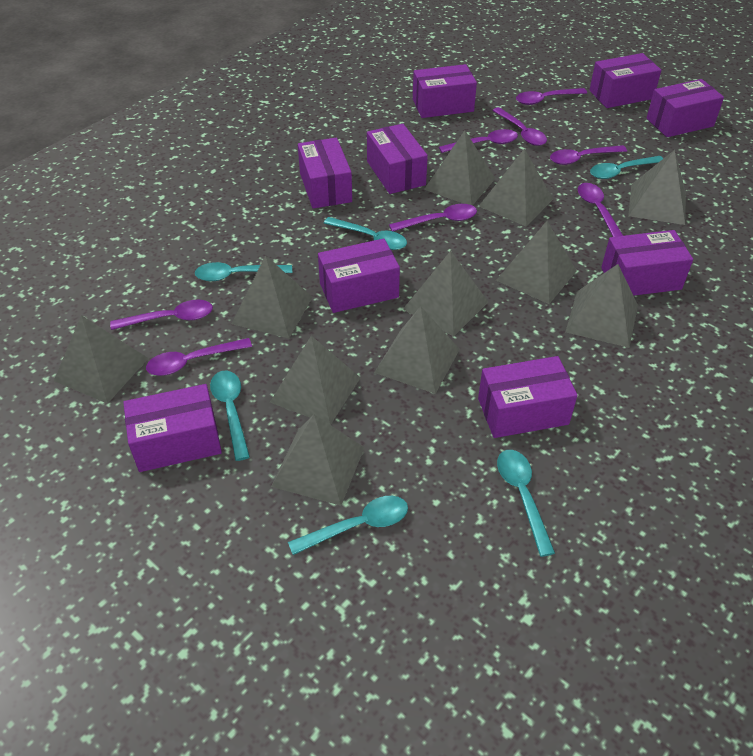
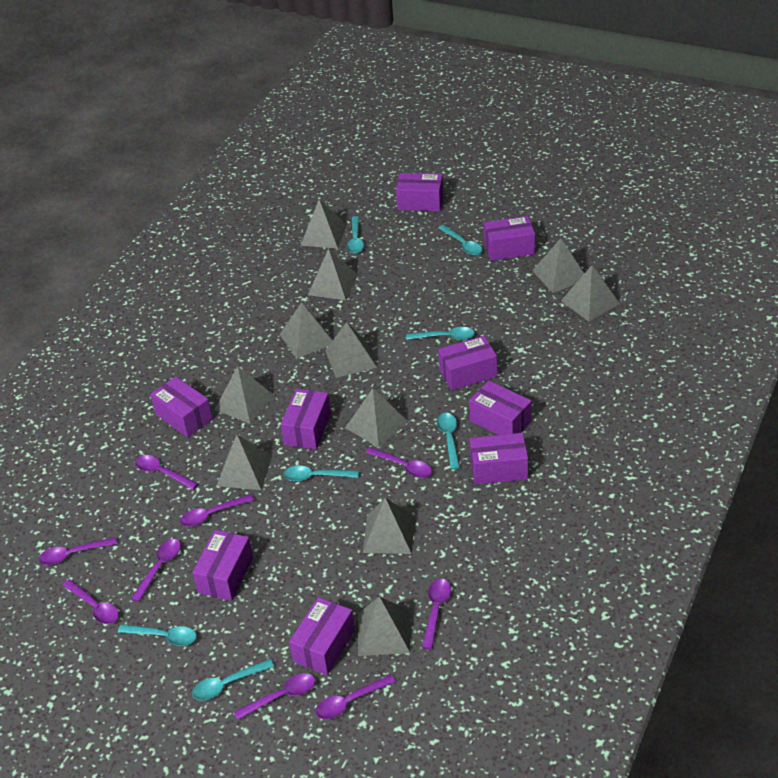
purple spoon: [110,300,213,330] [146,338,252,376] [389,204,477,231] [439,129,518,153] [492,107,547,146] [516,88,587,105] [550,145,627,165] [578,183,623,237] = 8 -> [38,537,117,565] [63,579,119,624] [131,539,181,602] [135,455,198,490] [180,494,254,527] [234,673,315,720] [315,674,396,719] [365,447,432,478] [422,579,451,649] = 9
turquoise spoon: [195,262,292,281] [210,370,250,461] [288,496,408,555] [324,217,407,250] [497,450,555,557] [590,156,664,179] = 6 -> [118,624,197,646] [192,659,274,701] [284,465,359,481] [347,216,364,254] [406,327,475,340] [437,413,460,469] [438,225,482,255] = 7

